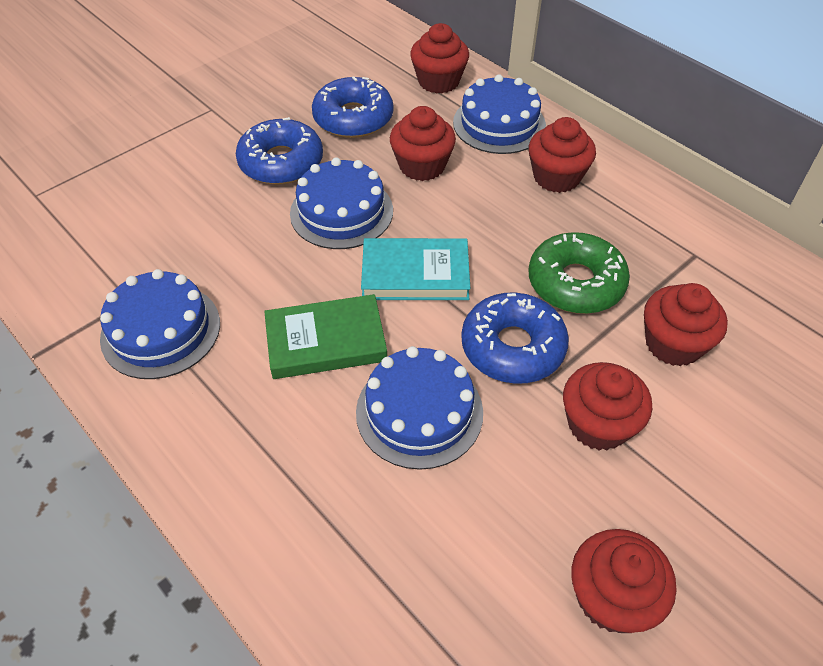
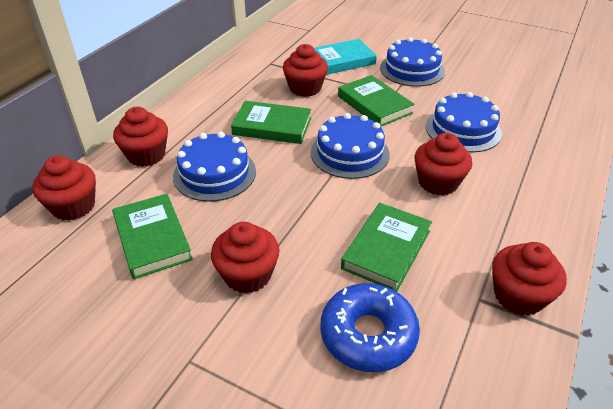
blue donut: [236,117,323,185] [312,76,394,138] [461,292,569,384] = 3 -> [321,283,420,372] = 1
green book: [264,294,387,379] = 1 -> [112,194,193,279] [231,101,311,144] [338,75,414,127] [341,203,432,292] = 4
green donut: [528,232,630,314] = 1 -> none = 0

